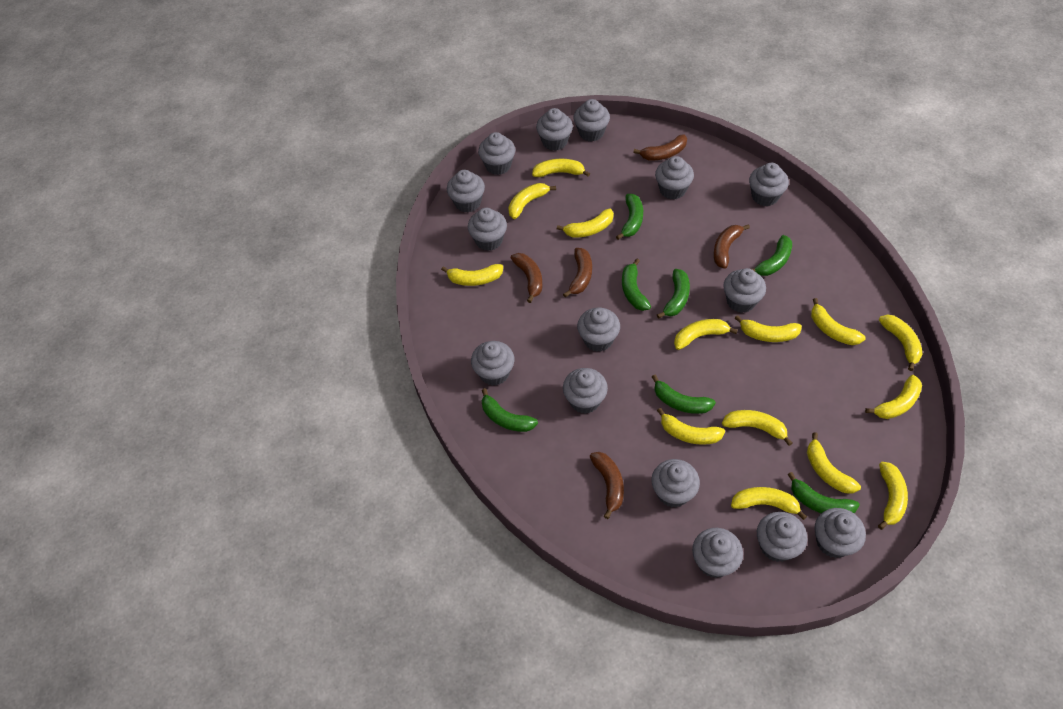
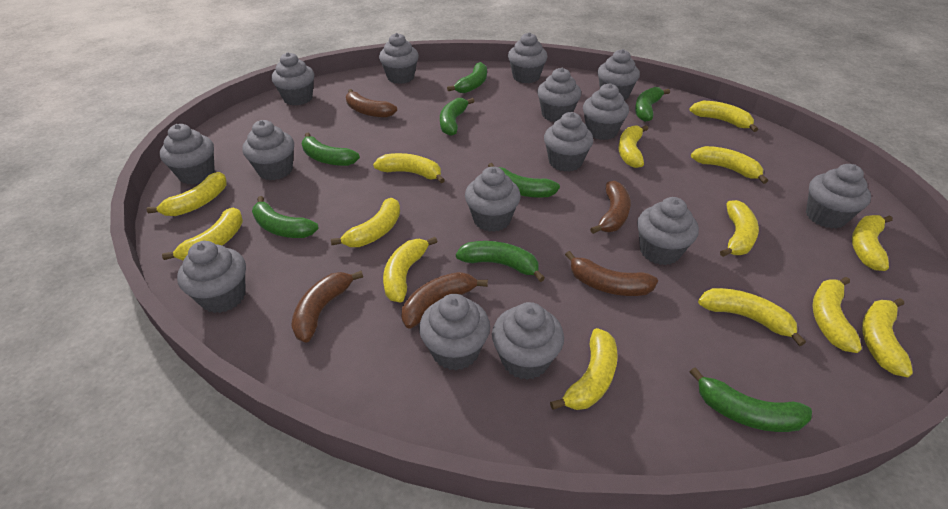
green banana: [482,388,538,432] [616,194,643,240] [622,259,651,311] [652,375,716,414] [657,269,690,319] [752,235,792,276] [788,472,860,513] = 7 -> [252,196,319,238] [302,133,360,166] [440,98,475,136] [447,62,487,93] [456,241,545,282] [488,163,560,198] [635,87,670,122] [690,367,812,432] = 8

